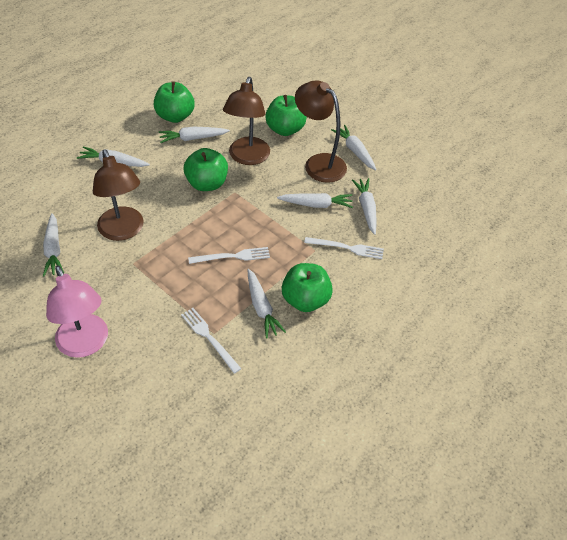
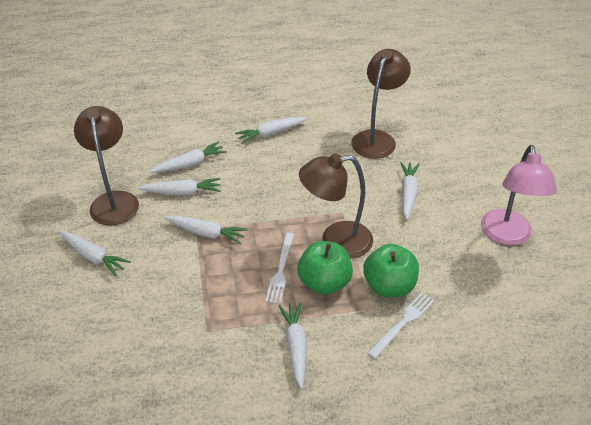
green apple: [154,81,195,123] [184,148,228,191] [265,95,307,136] [282,263,333,312] = 4 -> [297,241,353,295] [363,244,419,298] = 2
white fork: [181,308,241,374] [188,247,270,264] [304,237,384,259] = 3 -> [265,233,294,304] [368,293,435,359] = 2

